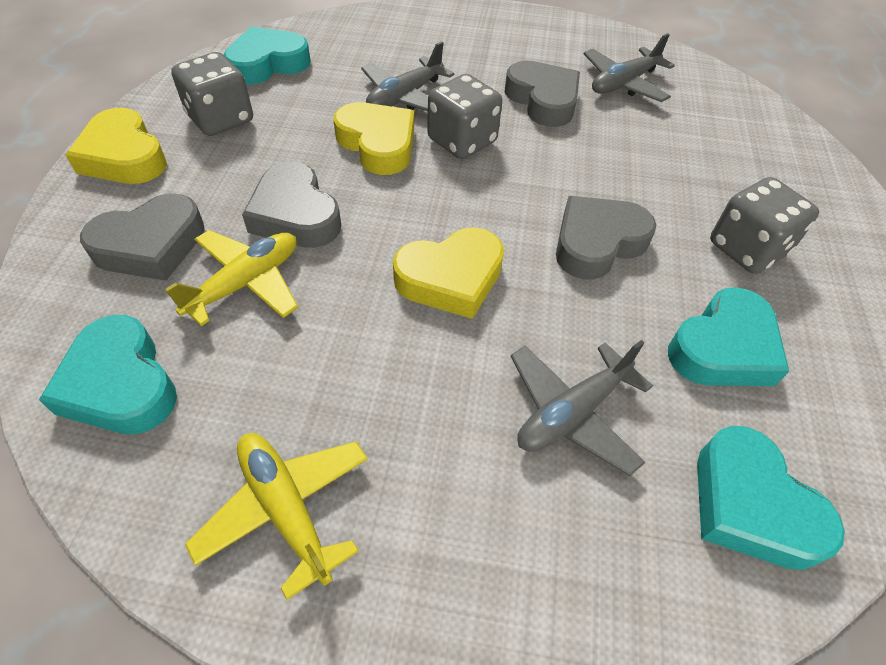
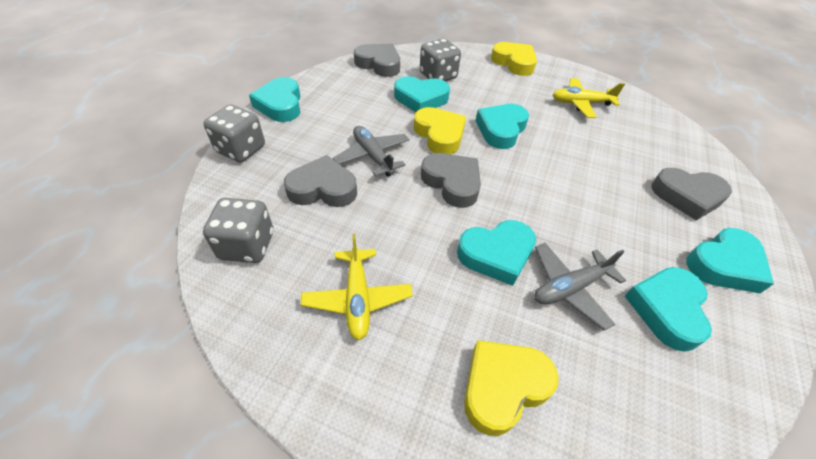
grey plane: [361,41,454,111] [511,340,653,476] [584,33,675,102] = 3 -> [333,126,410,177] [534,243,626,331] = 2
turquoise heart: [39,315,177,434] [223,26,311,85] [668,287,789,386] [697,426,845,570] = 4 -> [249,77,300,122] [394,76,450,112] [457,220,536,286] [476,104,529,149] [625,267,712,352] [686,228,774,293] = 6

